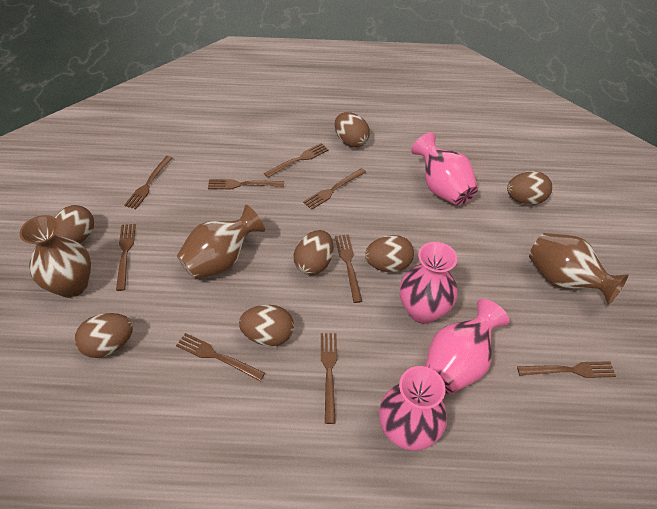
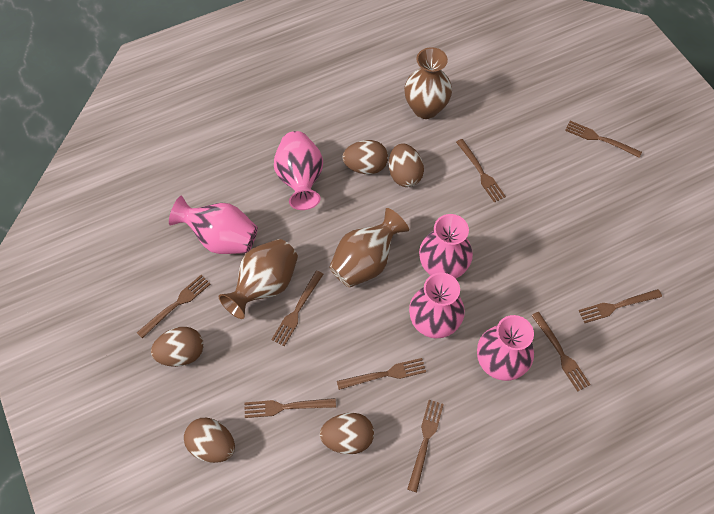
brown egg: [55,205,94,243] [75,313,133,358] [239,305,294,346] [294,230,334,275] [335,112,370,148] [365,235,414,272] [507,171,552,205] = 7 -> [151,327,204,367] [184,418,235,463] [320,413,374,454] [342,140,388,174] [389,144,424,187] = 5
pink vase: [379,366,447,451] [400,242,458,324] [411,132,478,206] [425,299,509,394] = 4 -> [169,196,258,254] [274,131,323,210] [409,272,465,338] [419,214,473,279] [477,315,534,381] = 5

